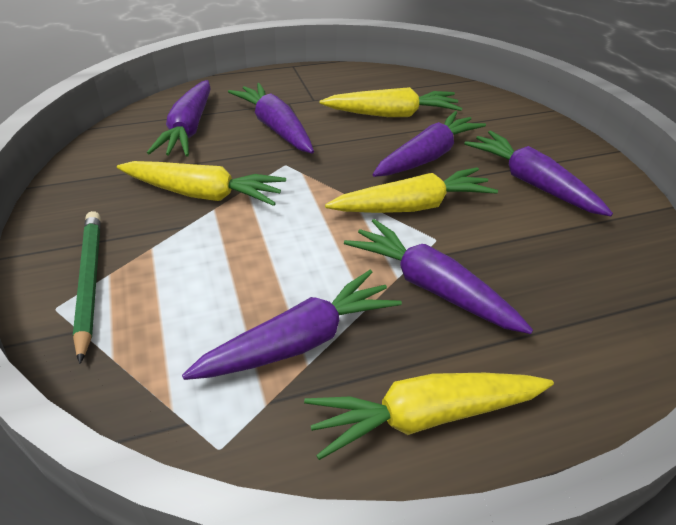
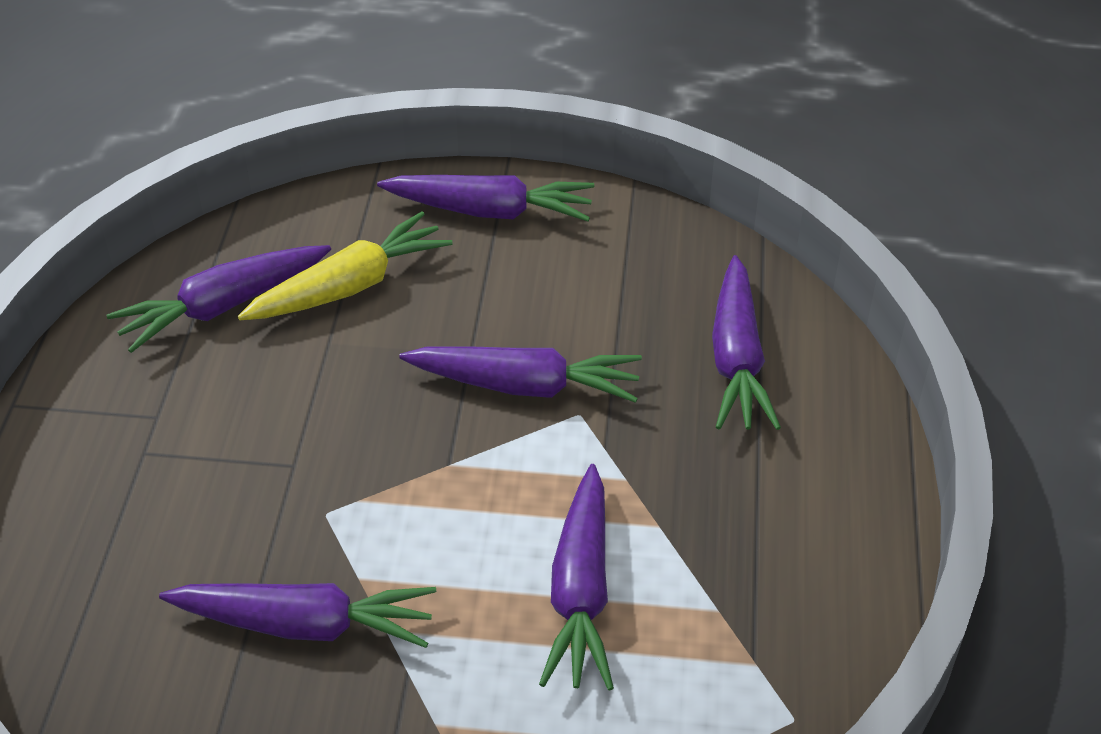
green pencil: [73,211,101,364] = 1 -> none = 0
yellow carrot: [117,161,286,206] [304,373,554,460] [320,87,462,117] [325,167,498,213] = 4 -> [238,212,453,320] = 1

